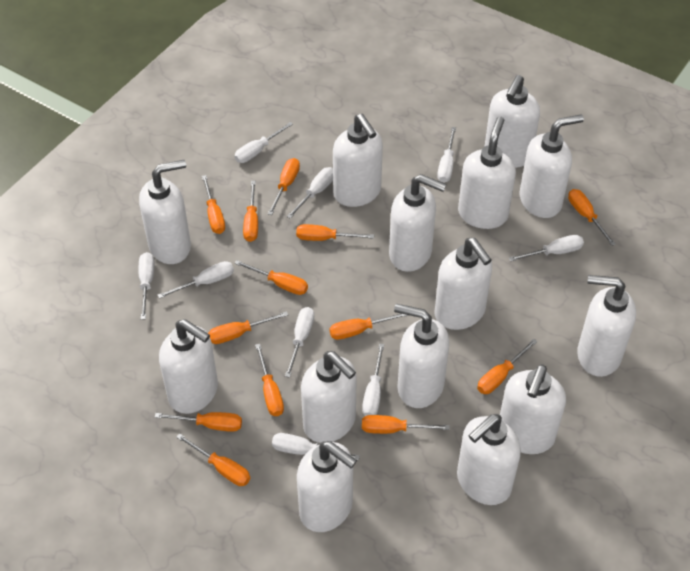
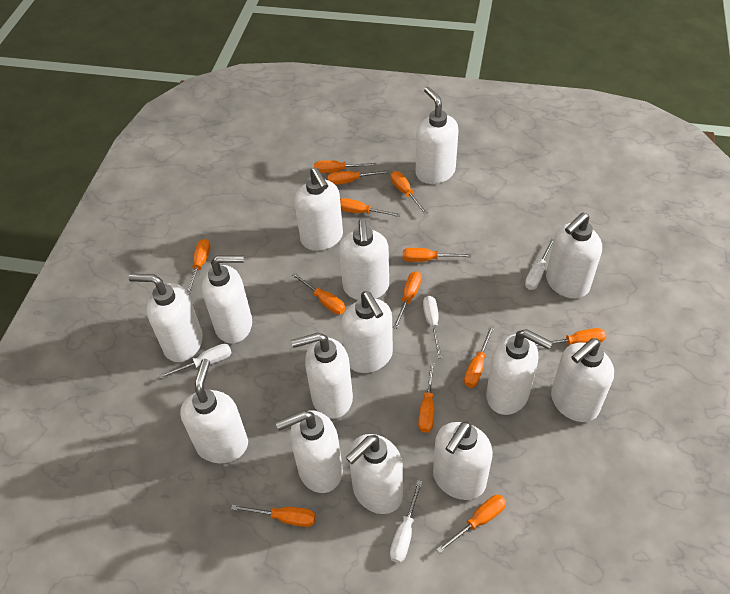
white screwdriver: [139,252,154,320] [158,261,234,299] [234,122,293,163] [272,433,360,460] [285,307,314,378] [287,167,333,219] [362,343,384,416] [437,127,456,183] [509,235,584,261] = 9 -> [159,344,232,379] [390,480,423,563] [423,296,443,358] [525,238,554,290] = 4

